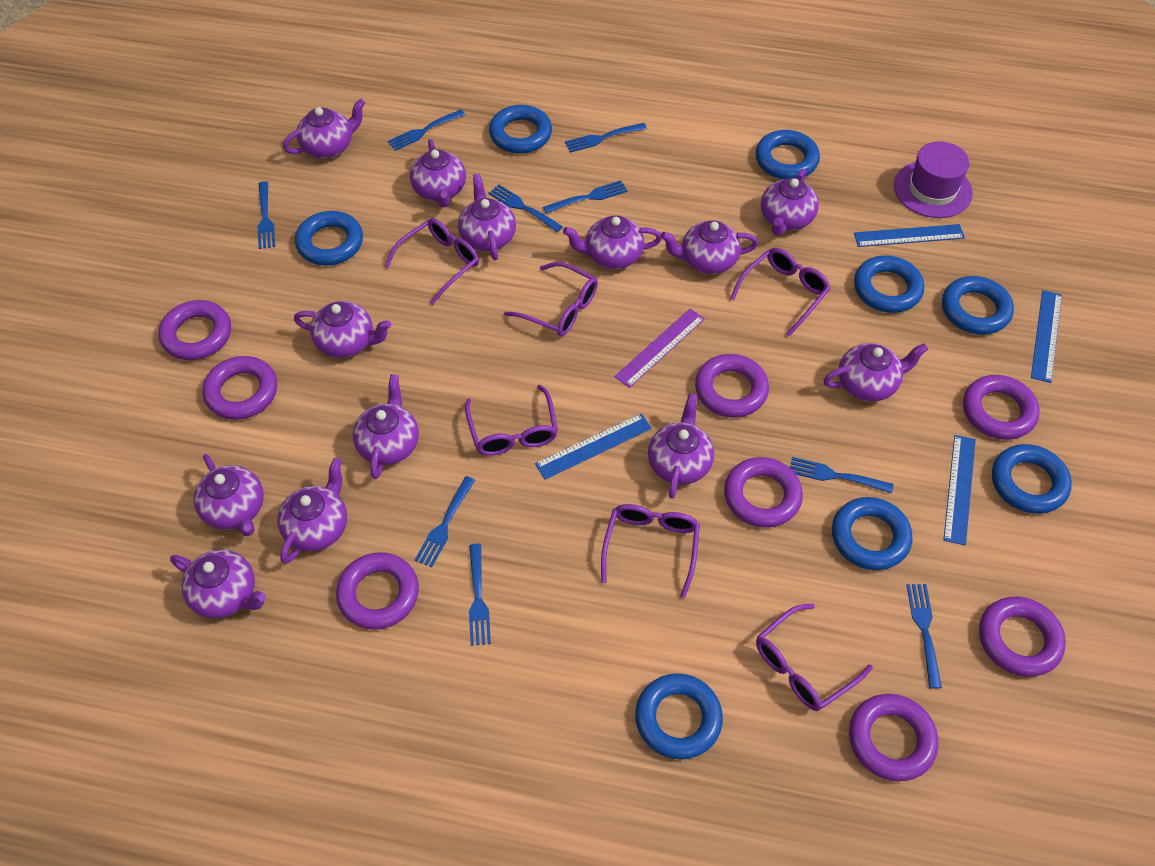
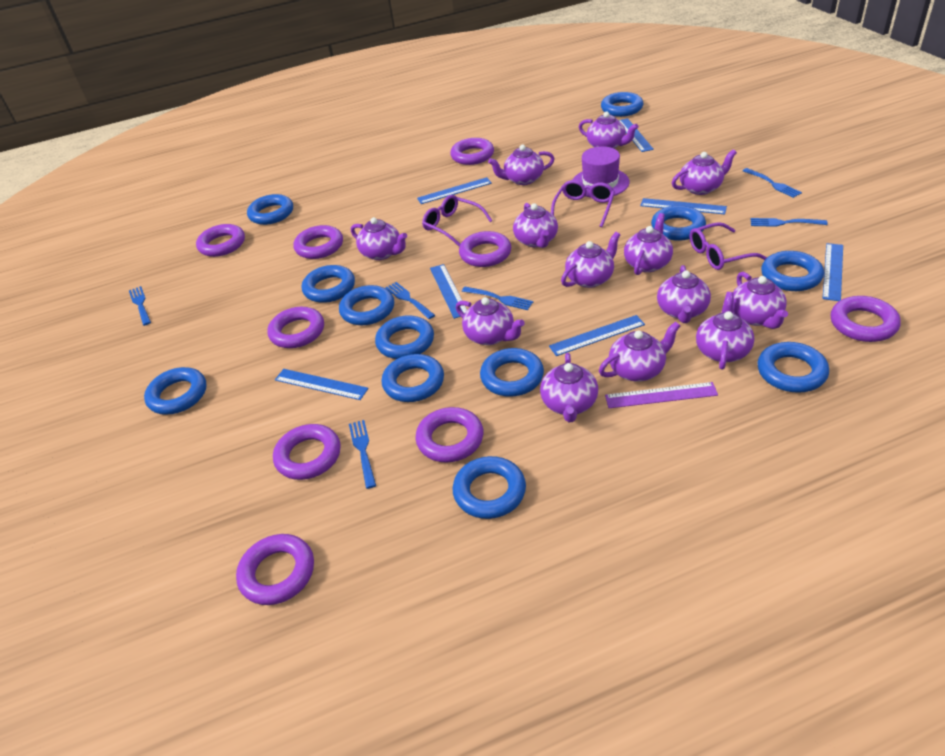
blue fork: [257,181,275,249] [388,109,465,151] [415,476,475,568] [469,544,491,646] [488,184,563,232] [543,180,628,214] [565,123,647,153] [790,457,893,493] [906,584,942,689] = 9 -> [129,286,151,326] [349,420,376,489] [385,282,435,319] [462,287,533,310] [743,168,802,198] [750,218,828,227] = 6
blue ring: [295,211,363,266] [489,105,552,154] [635,673,723,760] [755,130,820,179] [832,497,913,570] [854,255,924,313] [942,276,1014,335] [992,444,1072,514] = 8 -> [144,367,207,415] [247,194,293,225] [302,265,355,303] [339,285,394,325] [375,315,434,359] [382,354,444,402] [452,456,526,519] [480,348,544,397] [601,92,643,117] [651,205,706,241] [757,342,829,393] [761,251,824,291] = 12
blue ruler: [535,413,652,480] [854,224,965,247] [943,435,976,545] [1031,290,1062,383] = 4 -> [275,369,368,400] [417,177,492,204] [430,264,467,319] [549,315,645,356] [619,118,654,152] [640,198,727,215] [822,243,843,301] = 7
purple glasses: [385,218,479,305] [465,385,558,456] [504,262,598,336] [601,504,700,598] [730,248,831,337] [756,604,873,711] = 6 -> [422,195,492,246] [551,180,615,227] [690,222,767,270] = 3
purple ring: [158,300,231,360] [203,356,277,420] [336,552,419,630] [695,354,769,418] [724,457,803,528] [849,694,938,781] [963,375,1040,440] [979,596,1066,677] = 8 -> [196,224,245,257] [236,534,314,605] [267,307,324,348] [273,424,341,480] [294,225,343,259] [415,407,484,463] [450,138,494,165] [459,231,511,267] [831,296,901,342] = 9

